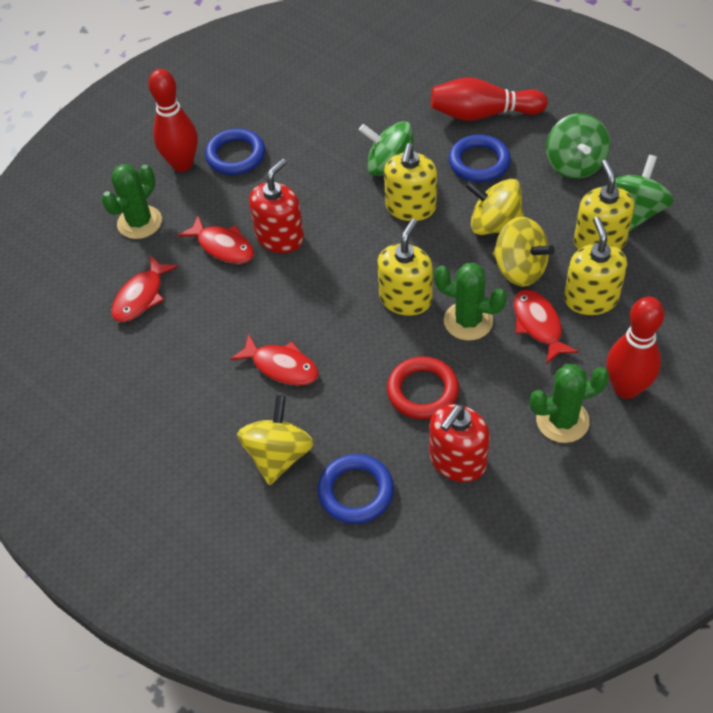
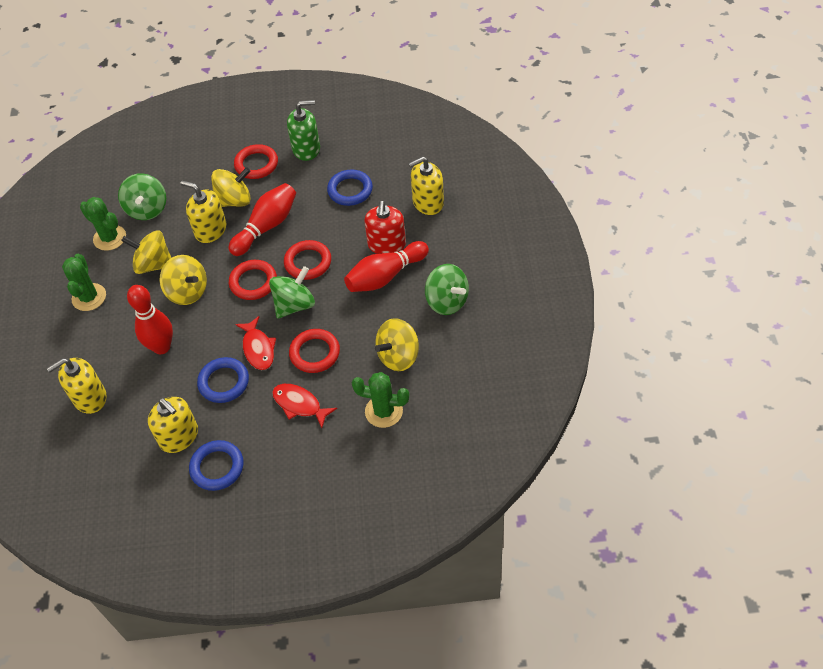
green soap dispenser: none = 0 -> [287,100,320,161] = 1
red fish: [111,255,178,322] [178,216,254,264] [230,334,319,386] [514,290,579,364] = 4 -> [235,316,276,370] [272,384,337,428] = 2
red ring: [387,357,459,419] = 1 -> [229,260,277,300] [234,144,278,179] [284,240,331,280] [289,329,340,373] = 4
red soap dispenser: [249,159,304,253] [429,404,490,482] = 2 -> [364,201,406,254] = 1
yellow spinning top: [237,395,314,485] [465,179,524,235] [493,217,555,287] = 3 -> [121,230,171,274] [160,255,207,305] [211,167,251,207] [375,318,419,371] = 4

